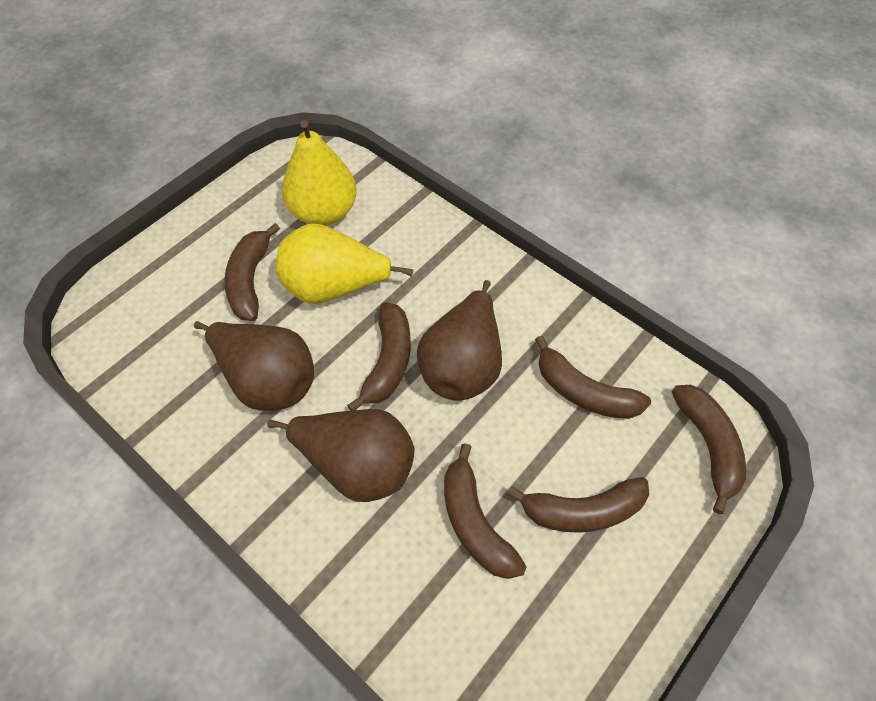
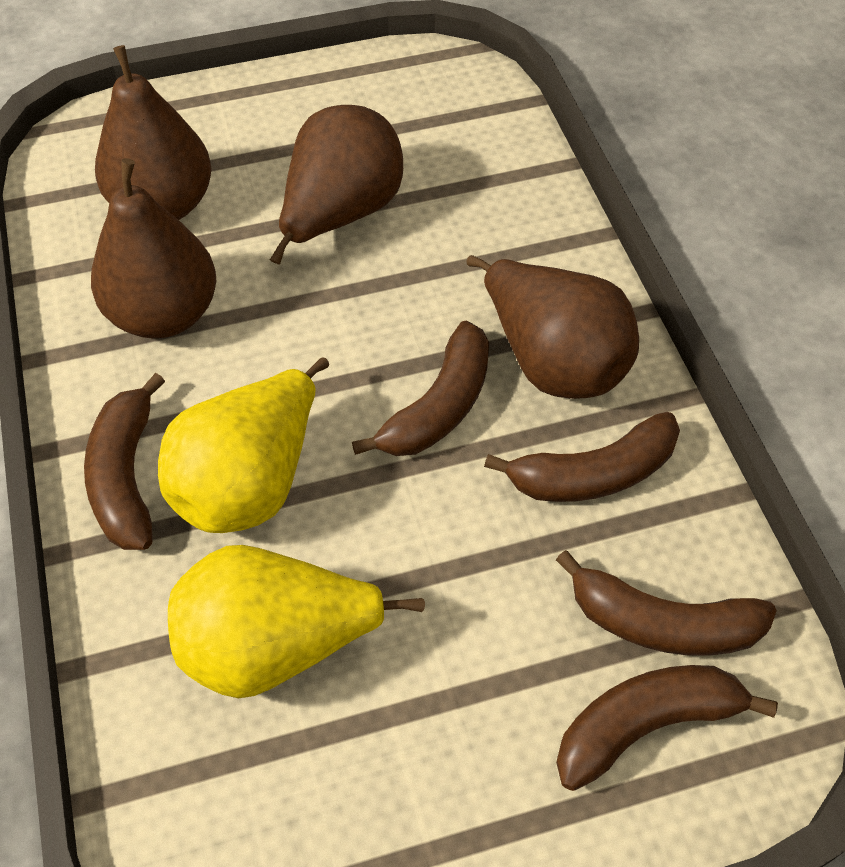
brown banana: [225,223,280,321] [347,302,411,411] [444,443,527,579] [507,477,649,533] [535,336,651,419] [672,385,746,514] = 6 -> [84,373,165,550] [352,321,489,456] [484,412,680,502] [556,550,777,656] [556,665,778,791] = 5
brown pear: [194,321,314,411] [267,409,415,502] [417,280,502,401] = 3 -> [91,158,216,338] [95,45,212,220] [270,105,403,265] [466,255,639,399] = 4

